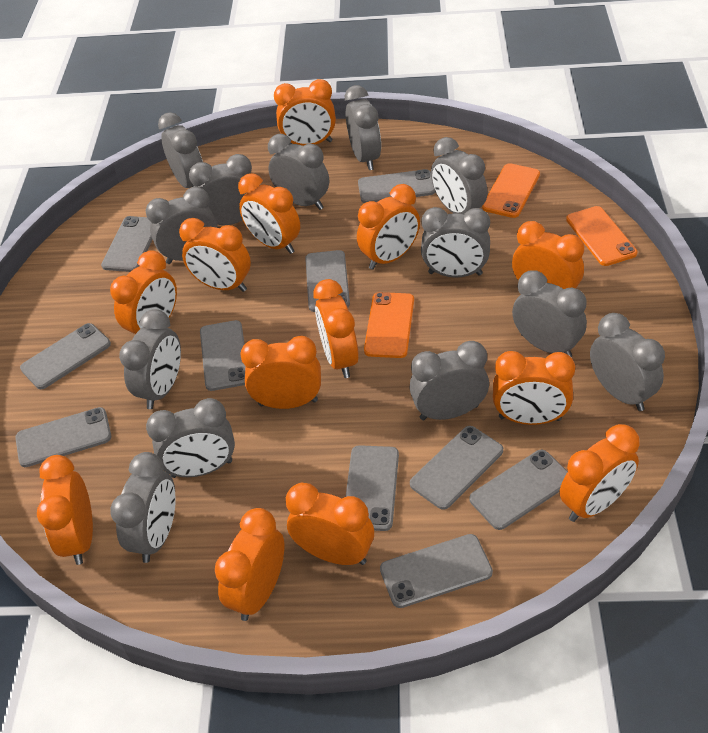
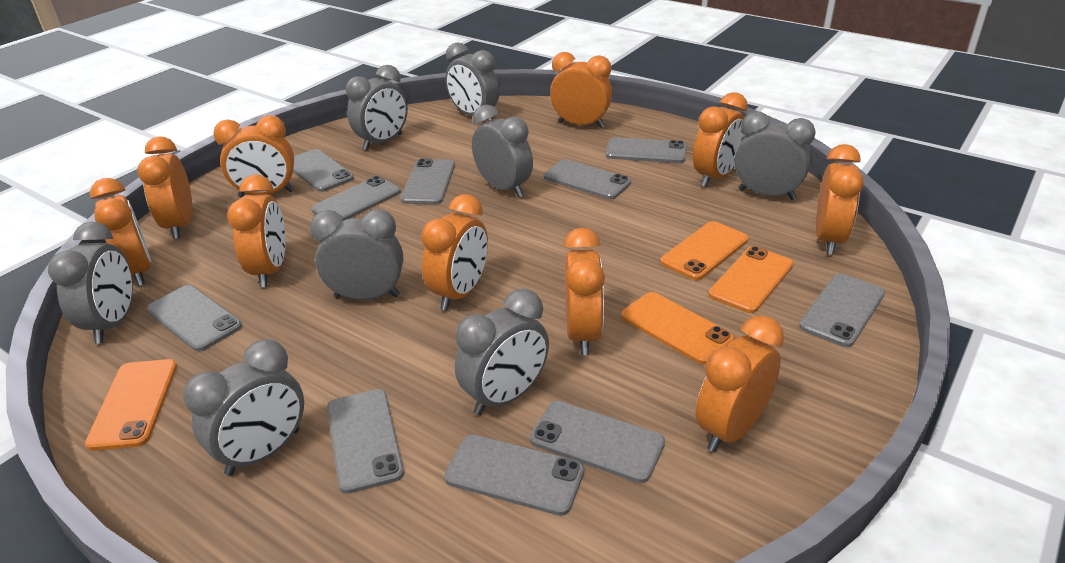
grey clock: [110,452,176,563] [119,309,181,409] [146,187,218,264] [146,398,235,478] [158,112,203,188] [189,154,252,225] [268,134,329,210] [345,85,381,170] [409,341,489,420] [421,207,490,278] [431,137,487,214] [512,270,587,357] [590,313,665,411] = 13 -> [48,222,132,343] [183,339,304,476] [310,209,403,300] [346,65,408,150] [445,42,500,121] [455,289,549,415] [472,105,533,197] [735,111,815,200] = 8
orange clock: [37,455,93,565] [110,250,177,334] [179,218,251,292] [215,508,284,621] [238,173,300,254] [240,336,321,409] [274,79,336,146] [286,483,374,565] [313,279,359,378] [357,184,420,270] [493,351,575,425] [512,221,584,289] [560,424,640,522] = 13 -> [90,178,151,286] [137,136,192,239] [214,115,294,198] [227,174,286,287] [421,194,488,310] [550,52,613,128] [563,227,605,355] [693,92,748,187] [696,315,784,452] [816,144,864,255] = 10
orange phone: [364,292,414,358] [482,163,540,218] [566,206,638,266] = 3 -> [85,359,177,451] [621,292,734,365] [660,221,748,280] [709,246,794,313] = 4

